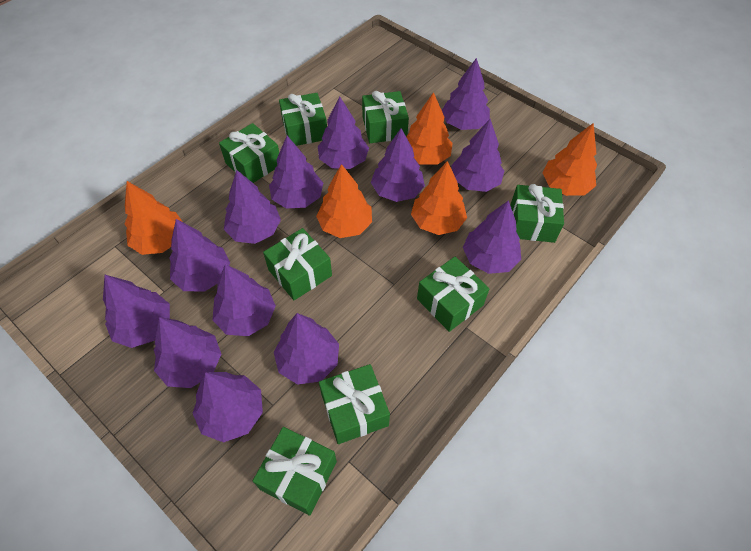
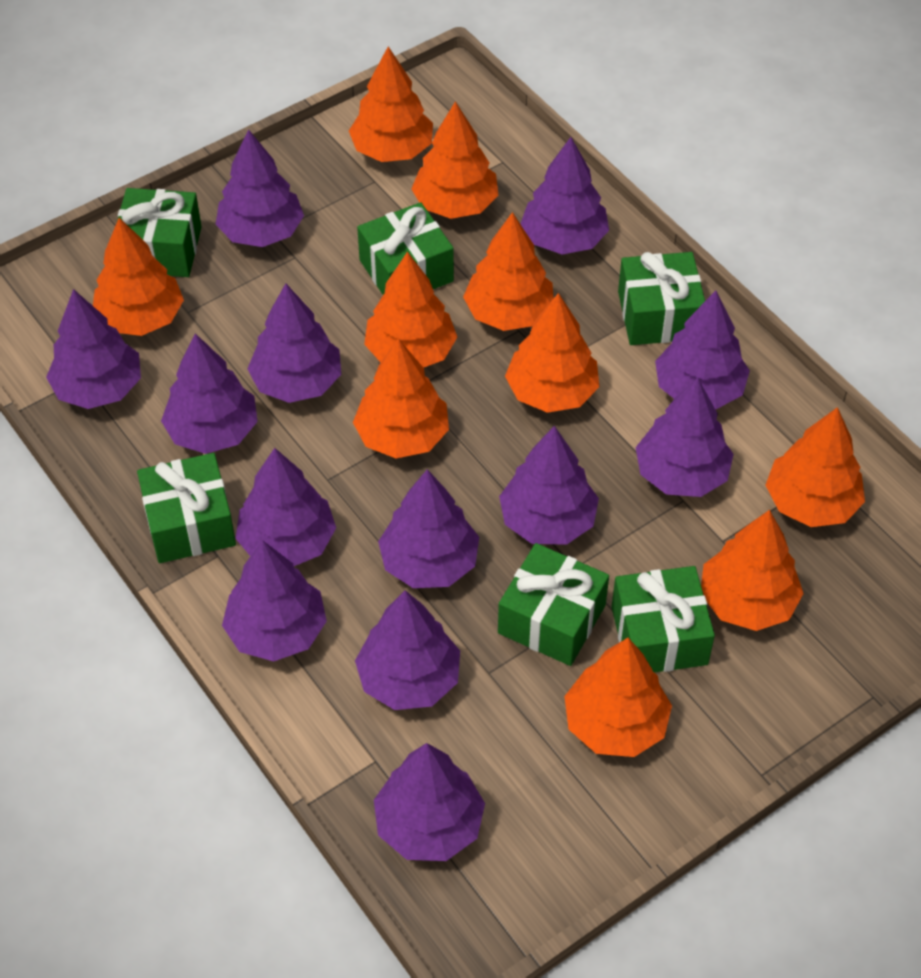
green gift: [219,123,279,183] [253,427,337,516] [263,228,332,300] [279,93,327,146] [319,364,390,444] [362,91,409,143] [417,257,489,332] [510,184,564,243] = 8 -> [117,188,202,277] [137,453,236,563] [357,202,454,295] [498,543,609,666] [611,566,715,673] [618,252,705,345] = 6
orange tree: [125,181,182,255] [316,164,372,238] [406,92,453,165] [411,161,467,235] [542,123,597,196] = 5 -> [93,218,184,336] [349,46,433,162] [353,338,449,459] [364,252,457,368] [411,101,498,219] [463,212,554,331] [505,293,599,413] [564,638,672,757] [701,510,804,631] [765,407,865,527] = 10

